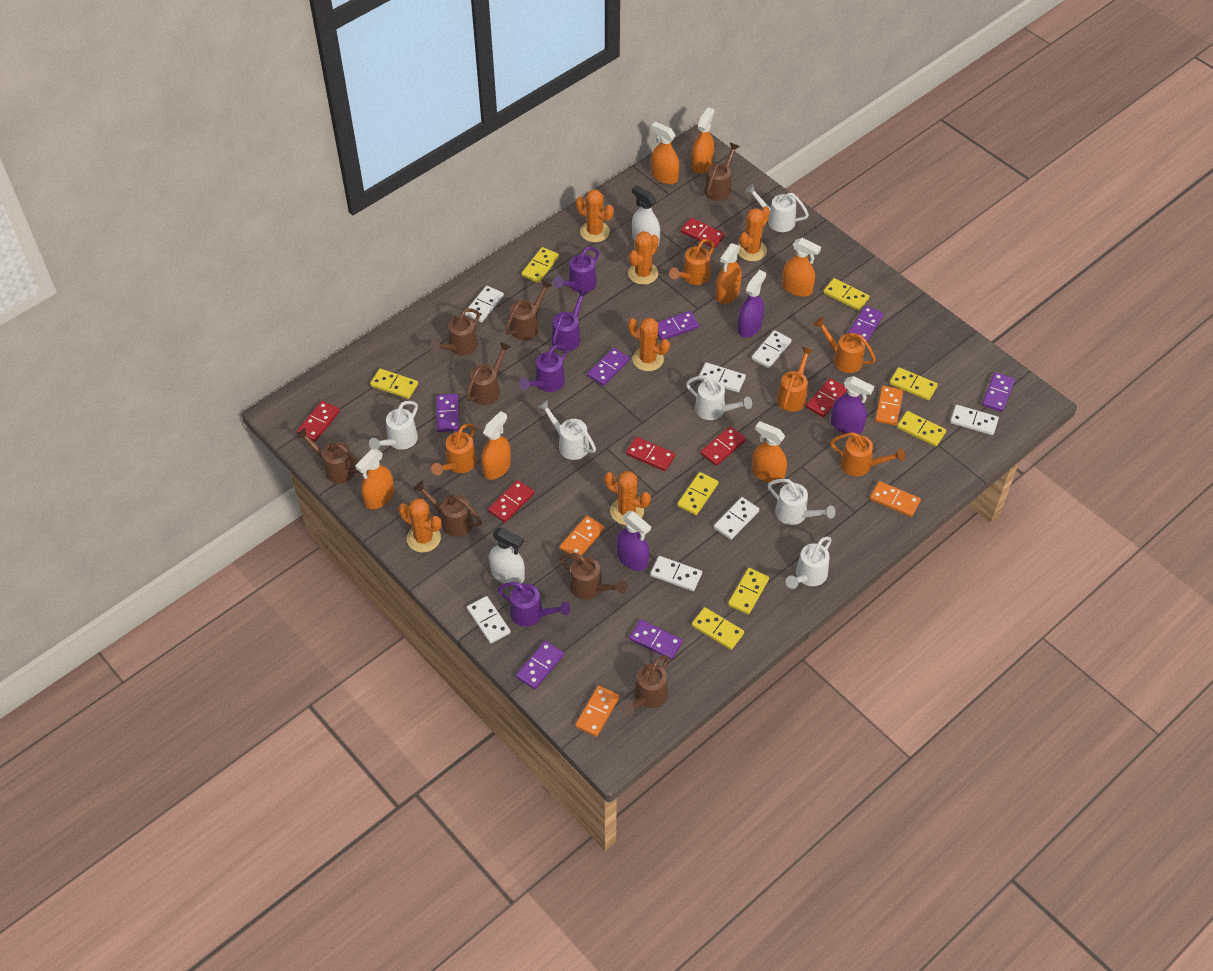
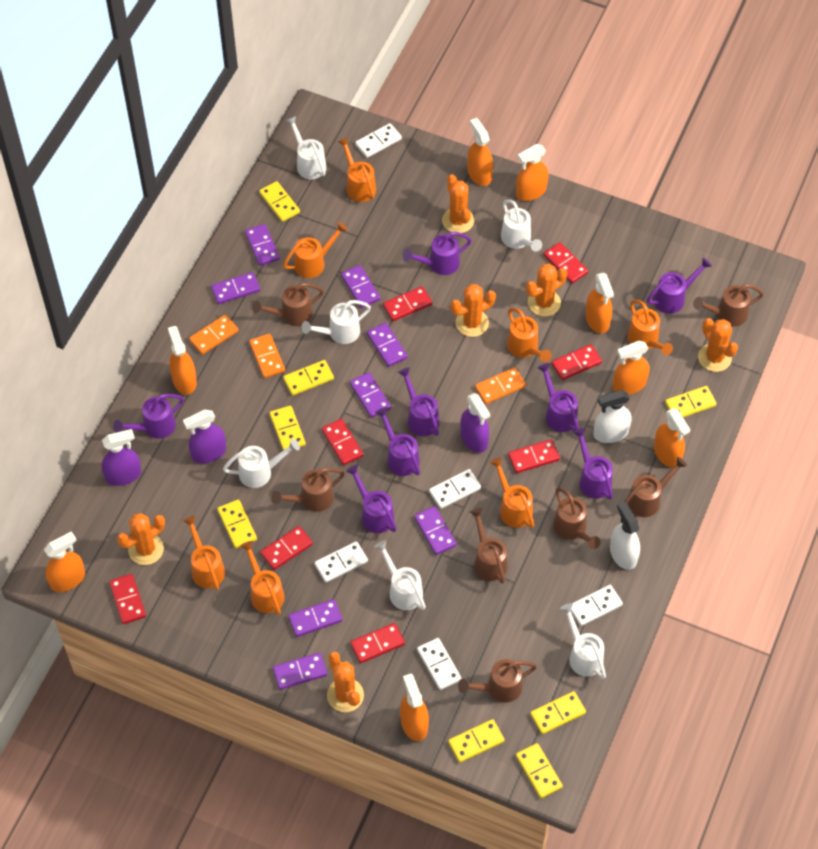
brown watering can: [296,428,359,483] [414,481,482,537] [430,308,480,355] [466,342,511,405] [505,280,552,340] [560,553,627,600] [622,655,669,716] [704,143,740,201] = 8 -> [252,283,324,326] [271,468,345,512] [458,659,537,703] [470,508,508,584] [553,488,601,549] [624,457,687,517] [693,284,764,327] = 7
orange domino: [559,516,605,559] [575,685,620,737] [870,481,921,517] [875,386,903,425] = 4 -> [189,315,239,355] [249,334,285,378] [475,368,526,404] = 3
orange spray bottle: [355,449,394,509] [481,411,511,480] [651,122,679,184] [692,107,714,174] [716,243,742,304] [752,421,787,484] [782,238,821,297] = 7 -> [44,531,85,592] [168,326,197,395] [400,674,429,741] [467,118,493,186] [516,144,549,201] [585,272,614,334] [613,341,649,395] [654,408,690,468] = 8
orange watering can: [431,424,477,476] [669,239,714,285] [777,347,813,412] [814,317,876,373] [830,432,905,476] = 5 -> [183,516,225,590] [240,541,285,615] [283,222,348,278] [338,137,376,202] [490,457,534,528] [507,308,552,362] [627,300,673,355] = 7
purple domino: [436,394,459,432] [516,641,564,689] [587,348,630,386] [629,620,683,660] [657,311,699,341] [848,306,884,342] [982,372,1015,412] = 7 -> [211,272,260,304] [245,224,280,266] [273,653,327,690] [288,599,342,637] [341,265,380,308] [350,372,391,418] [367,323,408,367] [414,506,457,555] = 8
purple watering can: [497,582,570,627] [519,345,567,392] [552,289,588,351] [553,247,599,292] = 4 -> [113,394,184,439] [346,465,397,533] [375,407,420,476] [398,367,440,436] [403,232,472,275] [537,363,579,432] [573,428,613,500] [647,257,712,314] = 8
red domino: [297,401,340,442] [488,480,534,523] [626,437,675,471] [681,218,725,248] [700,426,746,466] [806,378,847,417] = 6 -> [109,574,146,624] [260,526,313,570] [322,419,363,465] [350,623,405,663] [383,286,432,321] [508,439,560,473] [544,242,588,284] [551,344,602,380] = 8
white domino: [465,286,504,323] [467,596,511,644] [650,556,702,591] [698,362,746,392] [714,497,759,540] [751,330,792,368] [950,405,999,435] = 7 -> [314,541,368,582] [355,123,402,158] [417,638,461,690] [429,469,481,509] [571,585,623,626] = 5

